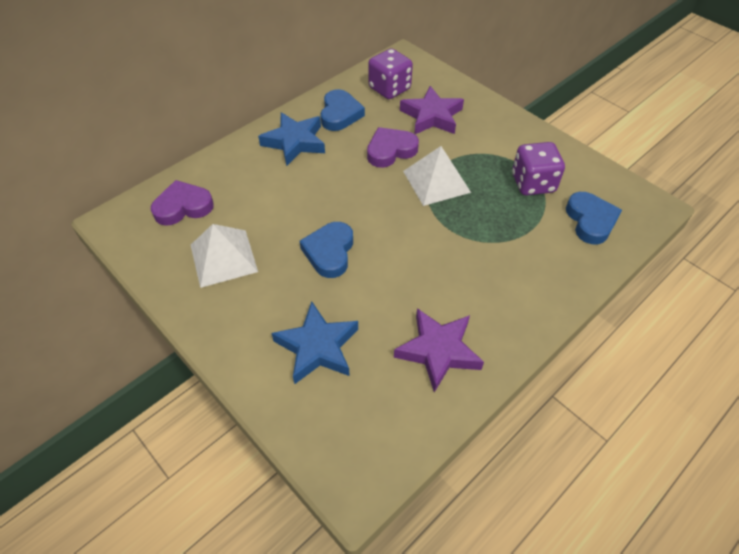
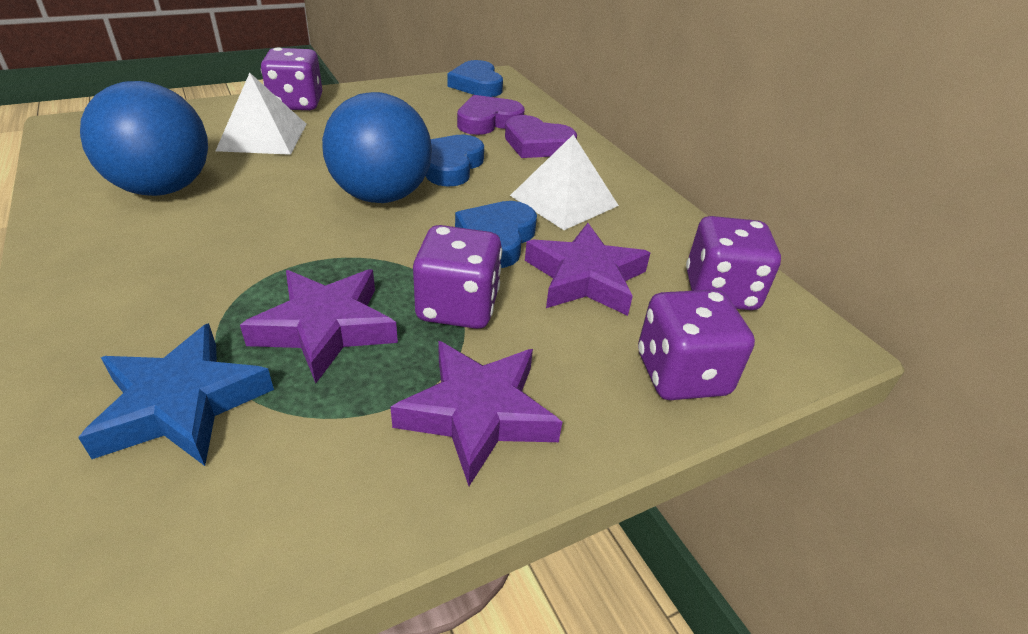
blue ball: none = 0 -> [80,81,208,196] [322,92,432,203] = 2
blue star: [258,112,325,166] [272,301,358,384] = 2 -> [78,323,274,466] = 1
purple dice: [368,48,413,99] [512,142,565,196] = 2 -> [261,47,322,110] [413,225,502,329] [638,289,755,400] [686,216,781,310] = 4
purple star: [394,308,484,392] [400,86,464,134] = 2 -> [240,269,398,383] [390,341,562,486] [525,223,650,316] = 3

